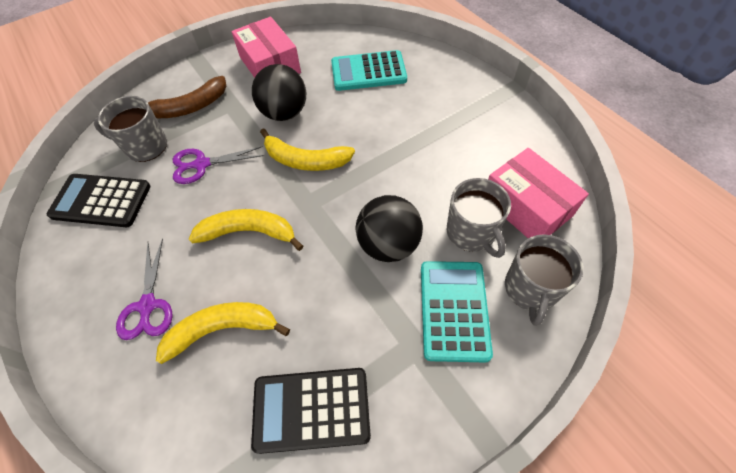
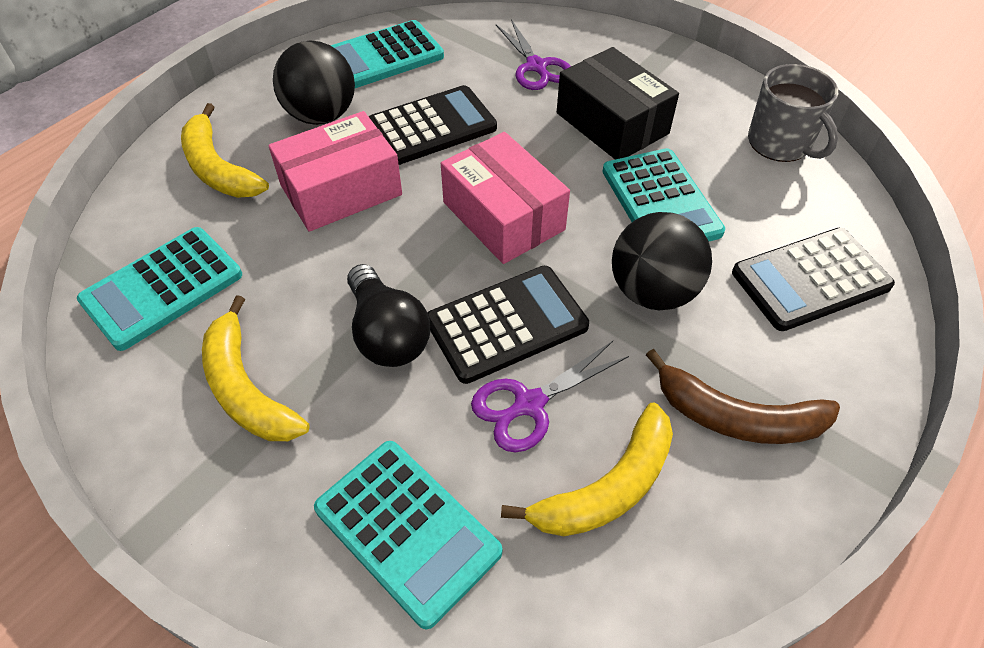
black box: none = 0 -> [557,47,679,160] = 1
black calculator: [47,174,150,227] [251,368,371,454] = 2 -> [368,85,497,165] [427,266,589,384] [732,228,895,331] = 3
black light bulb: none = 0 -> [347,264,430,367] = 1
grey mug: [94,96,167,162] [447,178,511,258] [505,234,584,326] = 3 -> [748,64,838,162] = 1
turquoise calculator: [331,50,407,91] [421,261,493,363] = 2 -> [77,227,242,351] [314,441,502,630] [331,20,444,88] [602,148,725,241] = 4

